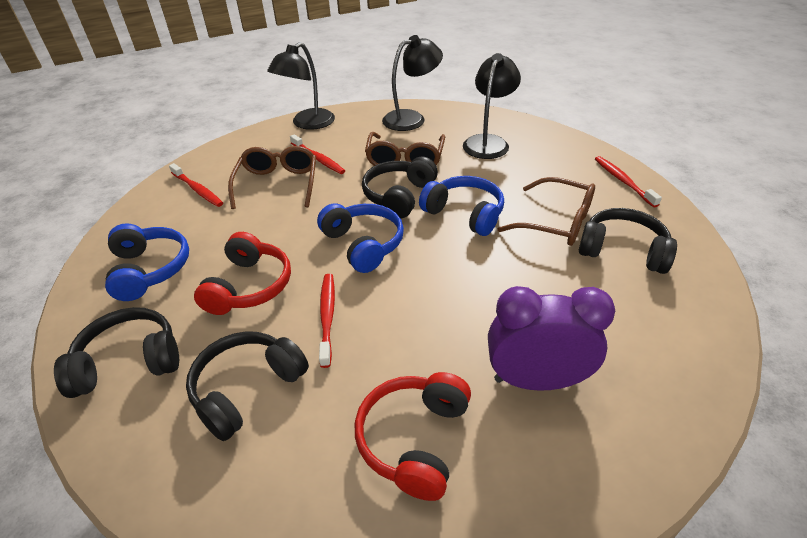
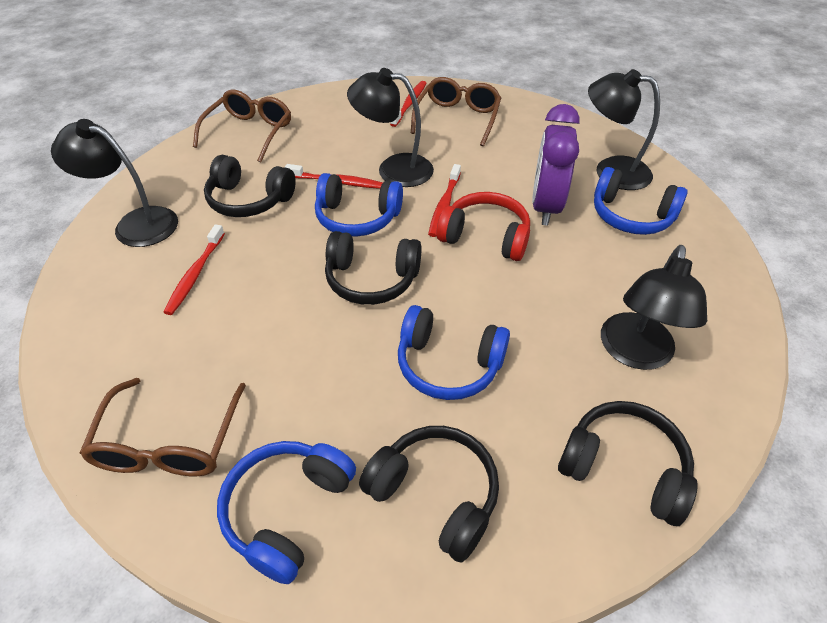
black lamp: [267,42,335,130] [382,35,443,131] [463,53,521,159] = 3 -> [51,119,178,247] [347,68,434,187] [588,69,660,190] [601,245,707,370] = 4
blue headphones: [105,223,189,301] [317,204,404,273] [419,176,504,236] = 3 -> [217,441,356,584] [315,173,403,237] [398,305,510,400] [594,167,687,235] = 4
red headphones: [194,232,291,315] [355,372,471,501] = 2 -> [437,192,530,261] = 1

